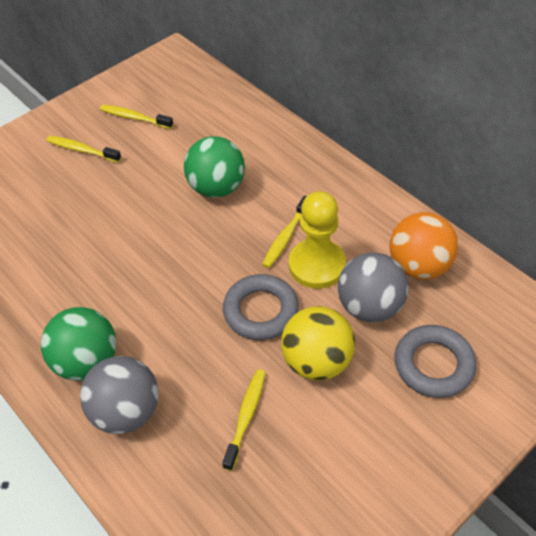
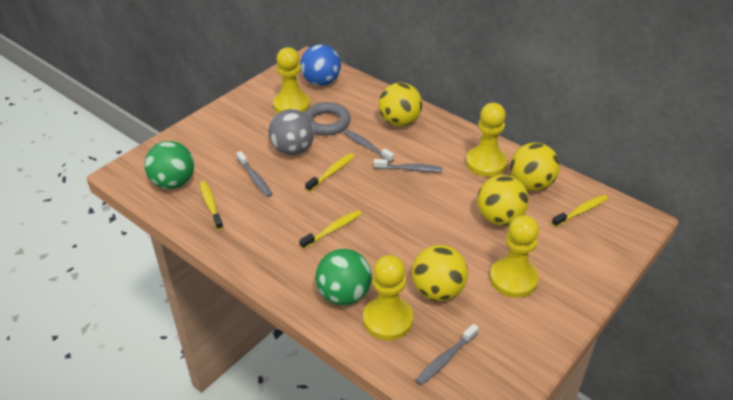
blue ball: none = 0 -> [300,44,341,86] = 1
grey ball: [80,356,159,434] [338,253,408,322] = 2 -> [269,109,314,155] = 1
grey ring: [223,274,299,340] [395,325,476,398] = 2 -> [304,102,351,136] = 1
grey toothbrush: none = 0 -> [236,151,273,197] [343,130,394,163] [374,159,442,172] [416,324,479,385] = 4
orange ball: [389,212,458,280] = 1 -> none = 0
yellow ball: [281,306,355,381] = 1 -> [378,82,422,127] [412,245,468,301] [477,175,529,226] [510,143,560,191] = 4
yellow pawn: [289,191,346,289] = 1 -> [273,47,310,113] [363,255,413,340] [466,103,507,177] [490,215,539,298] = 4

